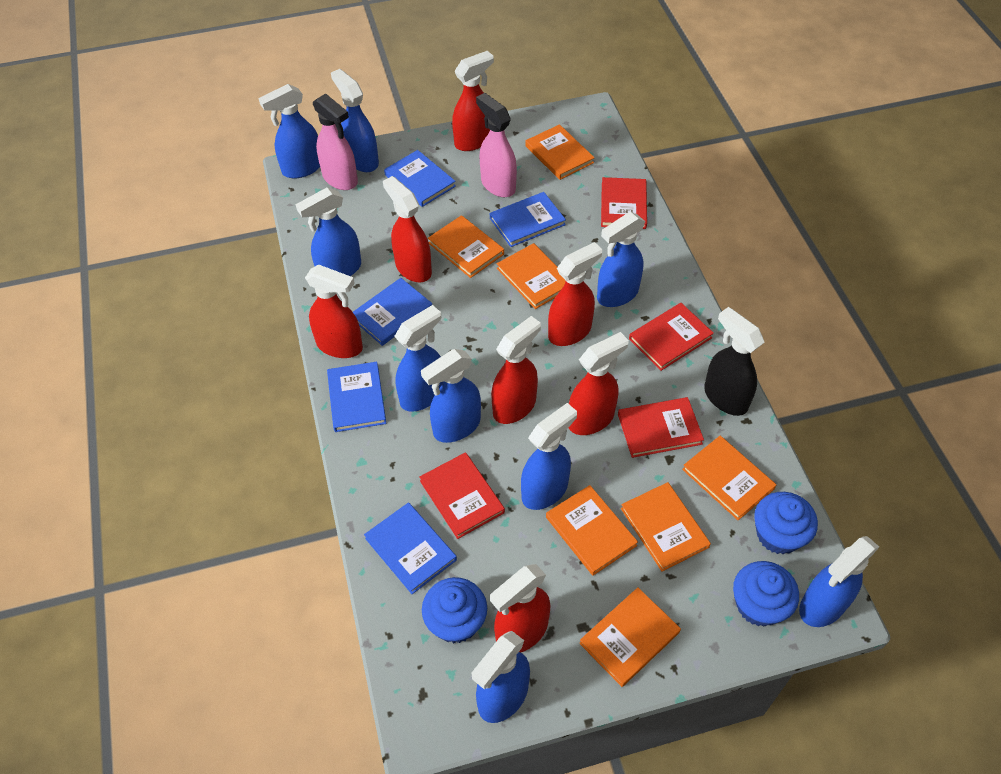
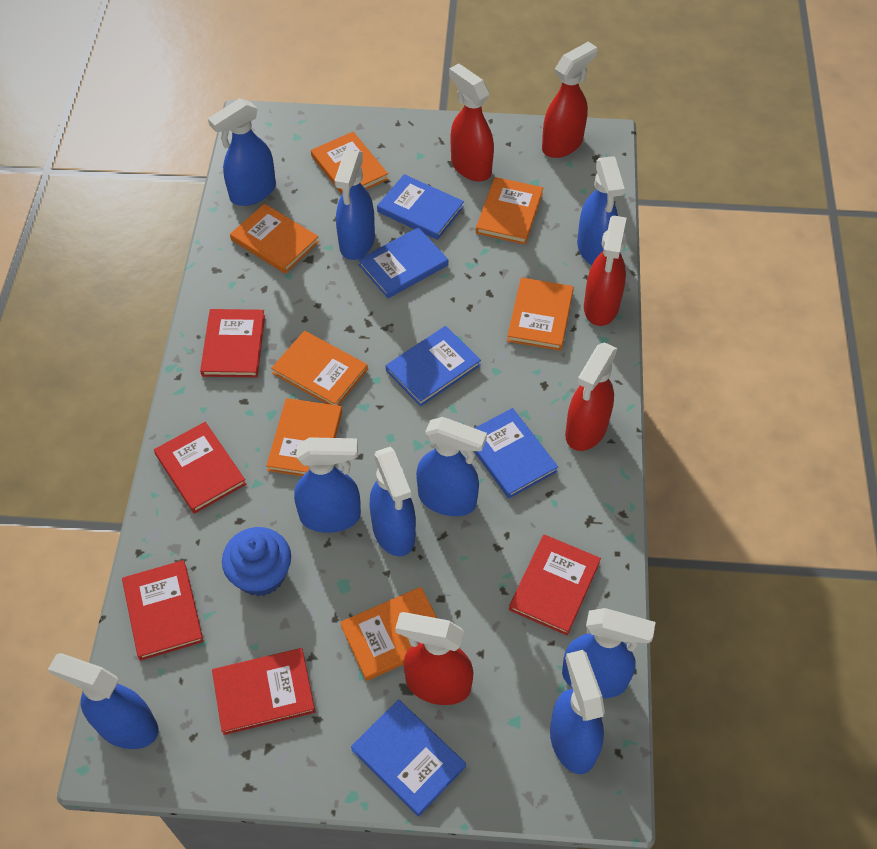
black spray bottle: [704,307,765,416] = 1 -> none = 0
blue cupcake: [422,577,487,643] [733,561,799,626] [754,492,818,554] = 3 -> [222,527,291,596] = 1
pink spray bottle: [313,93,358,190] [476,93,517,197] = 2 -> none = 0
red book: [419,452,505,539] [601,177,647,229] [618,397,704,458] [629,303,714,371] = 4 -> [122,560,204,661] [154,422,246,514] [200,309,265,378] [212,648,315,735] [509,534,601,635] = 5
red spray bottle: [305,264,363,358] [383,176,432,282] [452,51,494,151] [490,564,550,653] [491,316,541,424] [548,242,602,346] [568,332,629,435] = 7 -> [395,612,473,705] [449,63,494,181] [542,41,597,158] [565,342,618,451] [584,215,627,326] = 5

